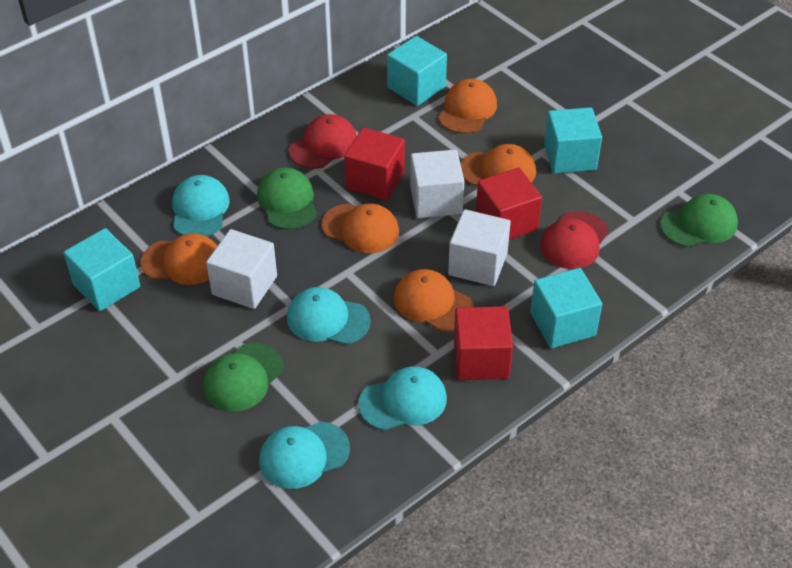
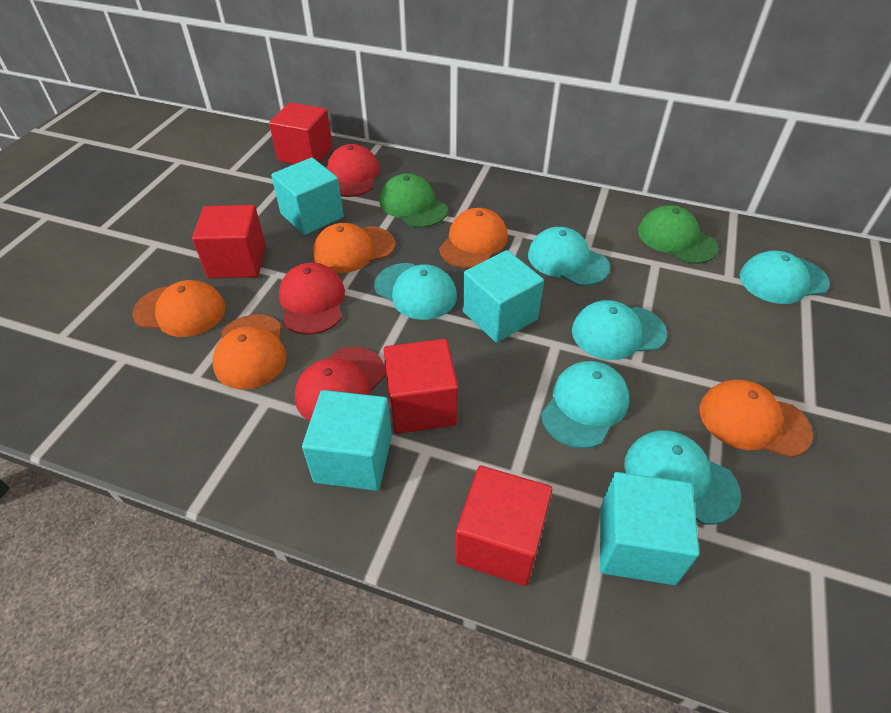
green cap: [203,343,283,412] [257,167,317,230] [660,194,738,247] = 3 -> [380,173,448,228] [638,205,718,264] = 2
red cap: [289,114,357,169] [540,211,609,269] = 2 -> [279,262,345,335] [295,347,385,421] [327,144,380,197] = 3
red cube: [344,127,405,200] [454,306,513,380] [476,168,542,240] = 3 -> [192,205,266,278] [269,102,333,164] [383,339,458,434] [455,466,552,586] = 4
turquoise cap: [172,175,230,237] [259,421,350,489] [287,287,371,345] [358,366,447,430] = 4 -> [374,263,457,320] [528,227,610,286] [541,361,629,449] [572,300,667,360] [624,430,741,525] [740,250,830,304] = 6
white cube: [206,229,277,309] [410,150,465,218] [448,209,511,286] = 3 -> none = 0

